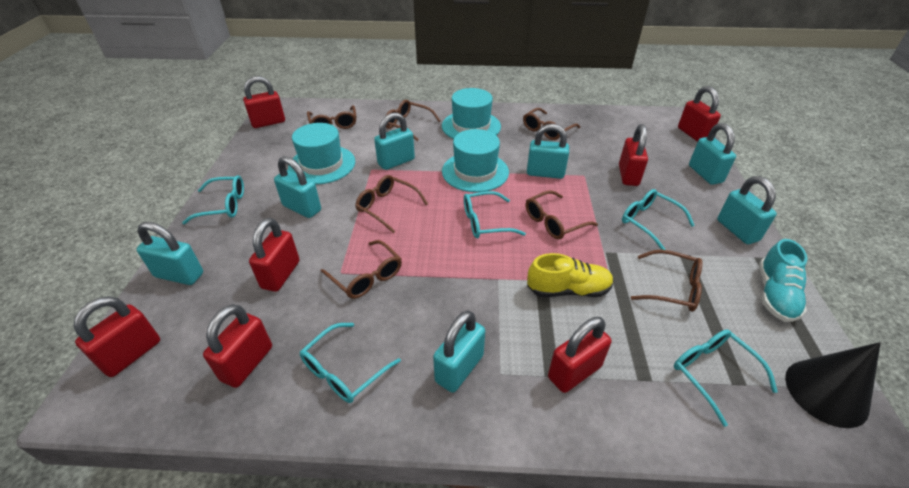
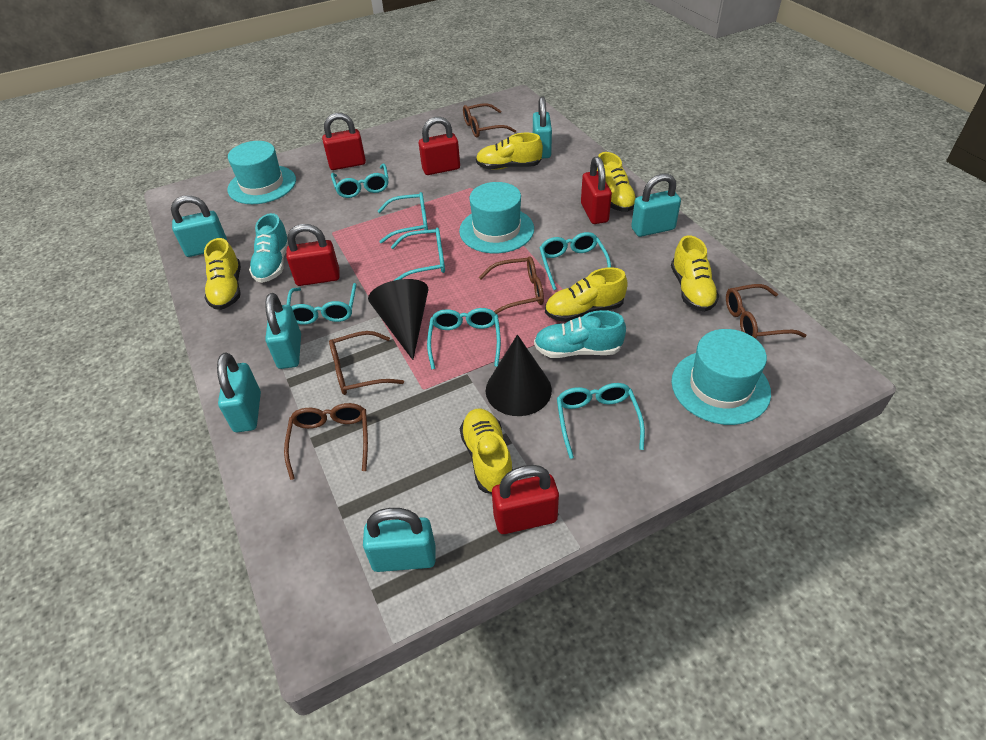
black cone: [785,342,880,428] = 1 -> [368,279,428,360] [486,335,552,416] = 2
brown glasses: [307,105,356,129] [321,240,402,299] [355,175,428,233] [386,100,441,141] [523,108,580,140] [526,190,598,239] [631,249,702,312] = 7 -> [284,403,368,480] [329,331,404,395] [463,103,516,138] [479,256,544,314] [726,284,807,339] = 5
red padlock: [73,296,160,377] [203,304,272,388] [243,76,285,128] [249,218,300,292] [548,317,612,393] [619,124,648,186] [678,86,721,142] = 7 -> [286,224,340,286] [322,113,366,170] [419,117,460,175] [492,465,559,534] [581,156,612,224] = 5
turquoise glasses: [182,175,244,224] [300,323,401,403] [464,191,526,238] [622,189,695,250] [674,329,778,427] = 5 -> [287,283,357,325] [331,164,389,198] [378,192,428,244] [391,228,445,281] [427,308,501,370] [540,232,611,290] [557,383,645,459] = 7
turquoise padlock: [137,222,203,285] [274,156,321,218] [374,112,415,170] [433,311,485,393] [527,124,569,179] [689,123,736,185] [717,176,777,244] = 7 -> [171,195,227,257] [217,352,261,433] [265,293,301,369] [363,508,436,572] [533,96,552,158] [631,173,681,237] = 6
turquoise shoe: [759,239,807,322] = 1 -> [249,213,289,283] [534,310,626,358] = 2
yellow shoe: [527,253,614,297] = 1 -> [204,238,241,310] [460,409,513,494] [476,133,543,170] [545,267,628,322] [597,152,637,212] [671,235,719,312] = 6

